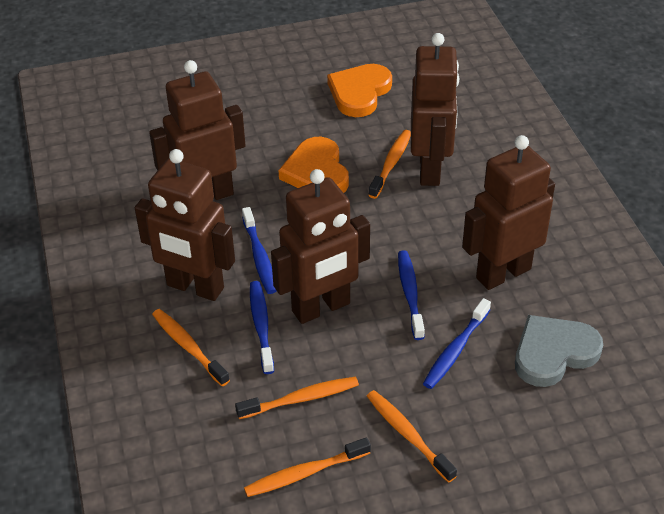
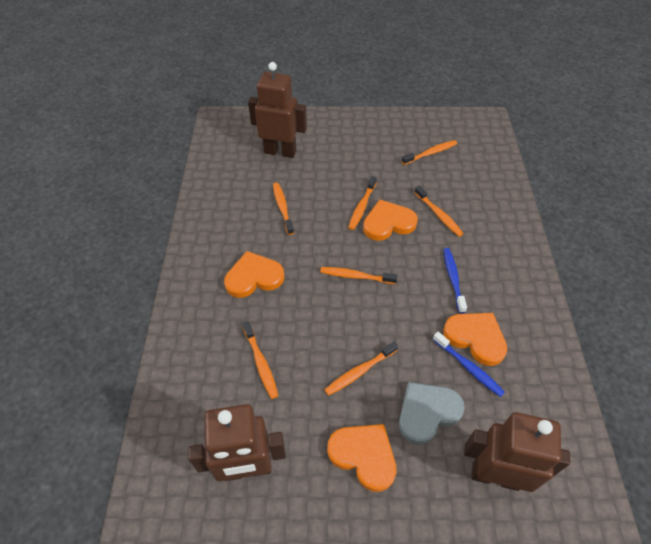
blue toothbrush: [242,207,276,294] [250,281,274,374] [398,250,425,340] [423,298,491,389] = 4 -> [433,332,505,397] [443,248,467,313] = 2
brown robot: [135,149,235,301] [149,60,246,200] [271,169,370,324] [411,33,459,186] [462,135,555,290] = 5 -> [188,404,286,481] [248,62,307,158] [464,412,570,492] = 3
orange heart: [278,137,349,193] [327,64,392,117] = 2 -> [224,251,285,298] [327,424,397,492] [363,200,418,241] [443,313,507,366] = 4
orange toothbrush: [152,309,230,386] [235,377,359,419] [244,438,371,497] [367,390,457,483] [368,130,411,199] = 5 -> [243,321,278,399] [273,183,294,235] [320,267,398,284] [324,342,398,396] [348,176,377,230] [402,140,457,165] [414,185,464,237] = 7

